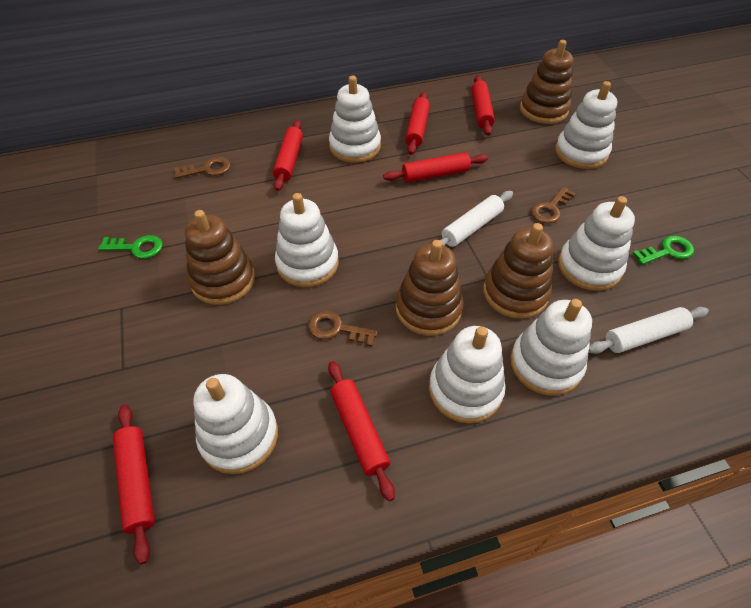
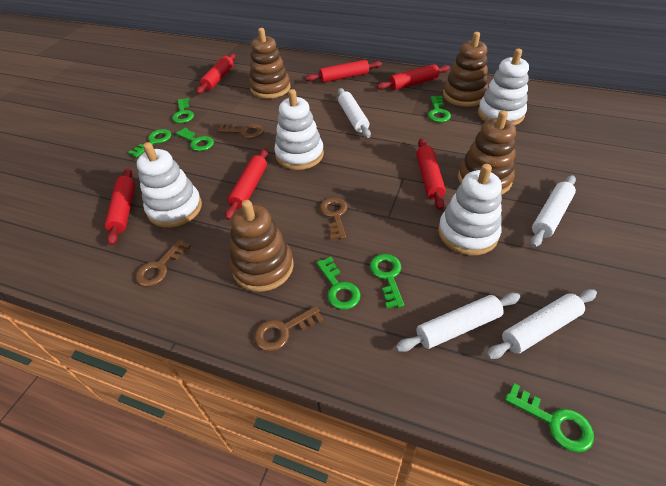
brown key: [174,157,231,179] [308,310,378,347] [531,187,576,224] = 3 -> [135,239,191,287] [217,124,263,139] [254,306,324,351] [320,197,348,240] = 4
green key: [98,235,163,259] [632,236,694,265] = 2 -> [128,129,171,158] [172,98,194,123] [176,128,214,151] [316,257,361,310] [370,254,404,308] [428,96,451,122] [505,383,594,452] = 7
white rolling pin: [440,191,513,247] [588,307,709,354] = 2 -> [338,88,371,138] [396,293,520,352] [486,289,597,359] [530,175,576,247] = 4
white stacking toy: [194,374,278,474] [275,193,339,287] [329,76,381,163] [429,326,506,424] [510,299,592,396] [555,81,617,169] [558,196,635,291] = 7 -> [137,142,202,228] [274,89,324,170] [438,164,502,255] [478,49,529,126] = 4

